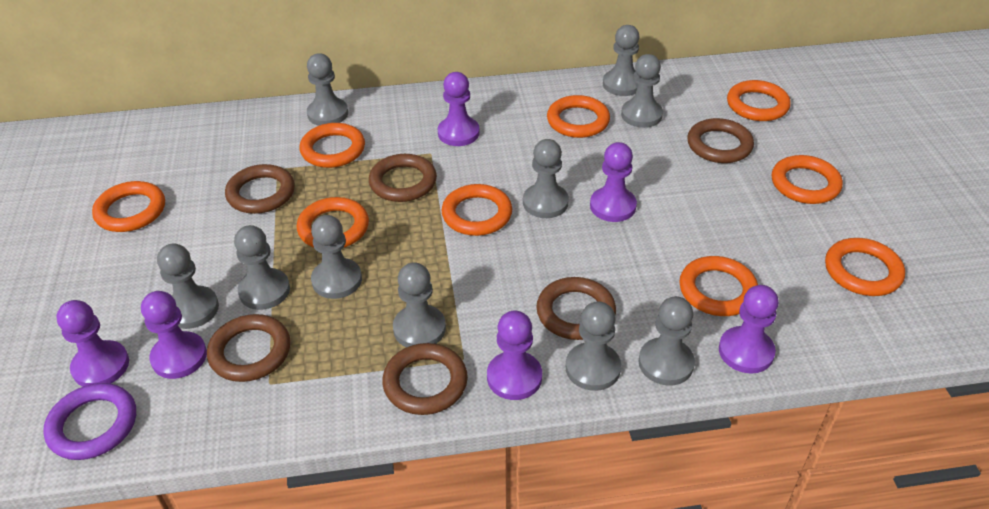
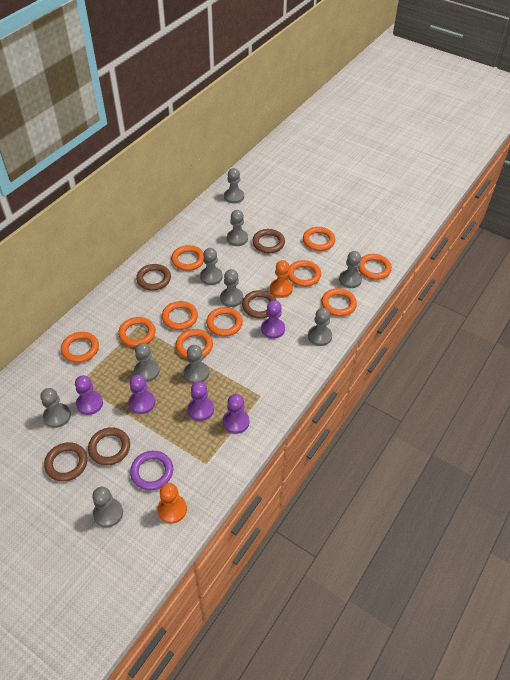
brown ring: [207,314,291,382] [225,164,295,214] [369,154,437,202] [382,343,468,415] [536,277,616,340] [687,118,754,163] = 6 -> [44,442,87,482] [88,427,130,466] [136,264,171,291] [242,290,277,319] [252,229,285,253] = 5
orange pawn: none = 0 -> [157,483,187,524] [270,260,293,298] = 2
orange ring: [92,181,165,232] [296,197,369,248] [300,123,365,168] [442,184,512,236] [547,95,610,138] [679,256,758,316] [727,80,791,121] [772,155,843,204] [825,238,905,296] = 9 -> [61,332,99,363] [118,317,155,347] [162,301,198,330] [171,245,204,271] [176,329,213,359] [206,307,243,336] [288,260,321,287] [303,227,335,251] [321,288,357,316] [358,254,392,280] = 10
purple pawn: [56,300,129,387] [141,291,207,379] [438,72,480,146] [487,310,542,400] [590,142,637,222] [719,285,779,374] = 6 -> [75,375,103,415] [129,375,155,414] [188,381,214,421] [223,394,249,434] [261,300,285,339] = 5

